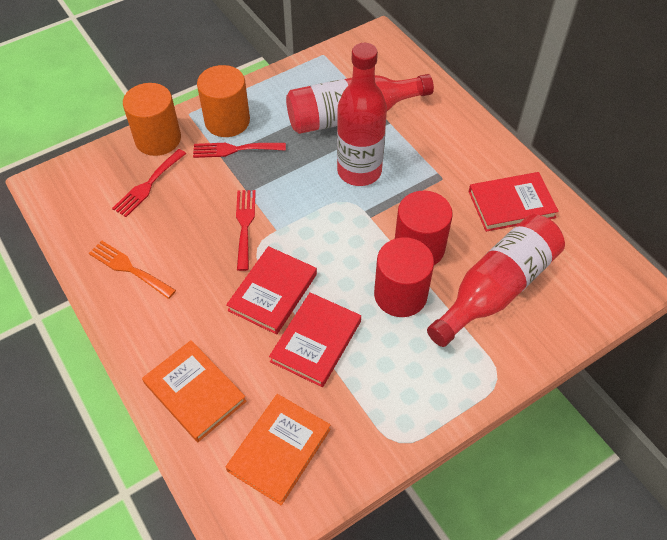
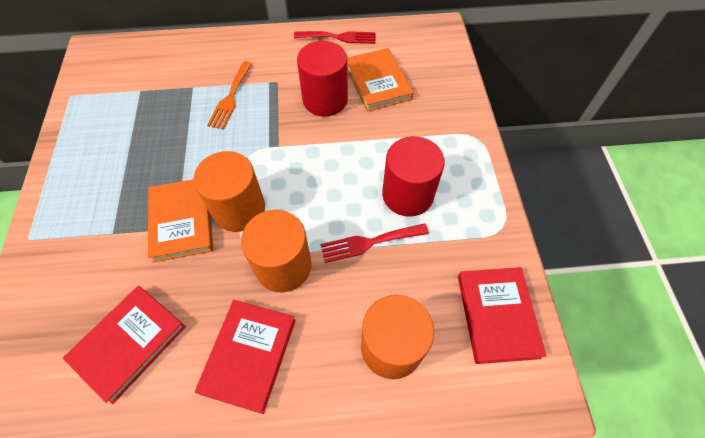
orange cylinder: [123,83,181,156] [197,65,250,137] = 2 -> [194,151,265,232] [241,210,312,292] [361,295,434,379] = 3
red bottle: [286,74,434,134] [337,43,387,186] [427,214,565,347] = 3 -> none = 0
red fork: [112,149,186,217] [193,143,286,158] [236,190,256,271] = 3 -> [294,31,376,44] [321,223,429,263] = 2

